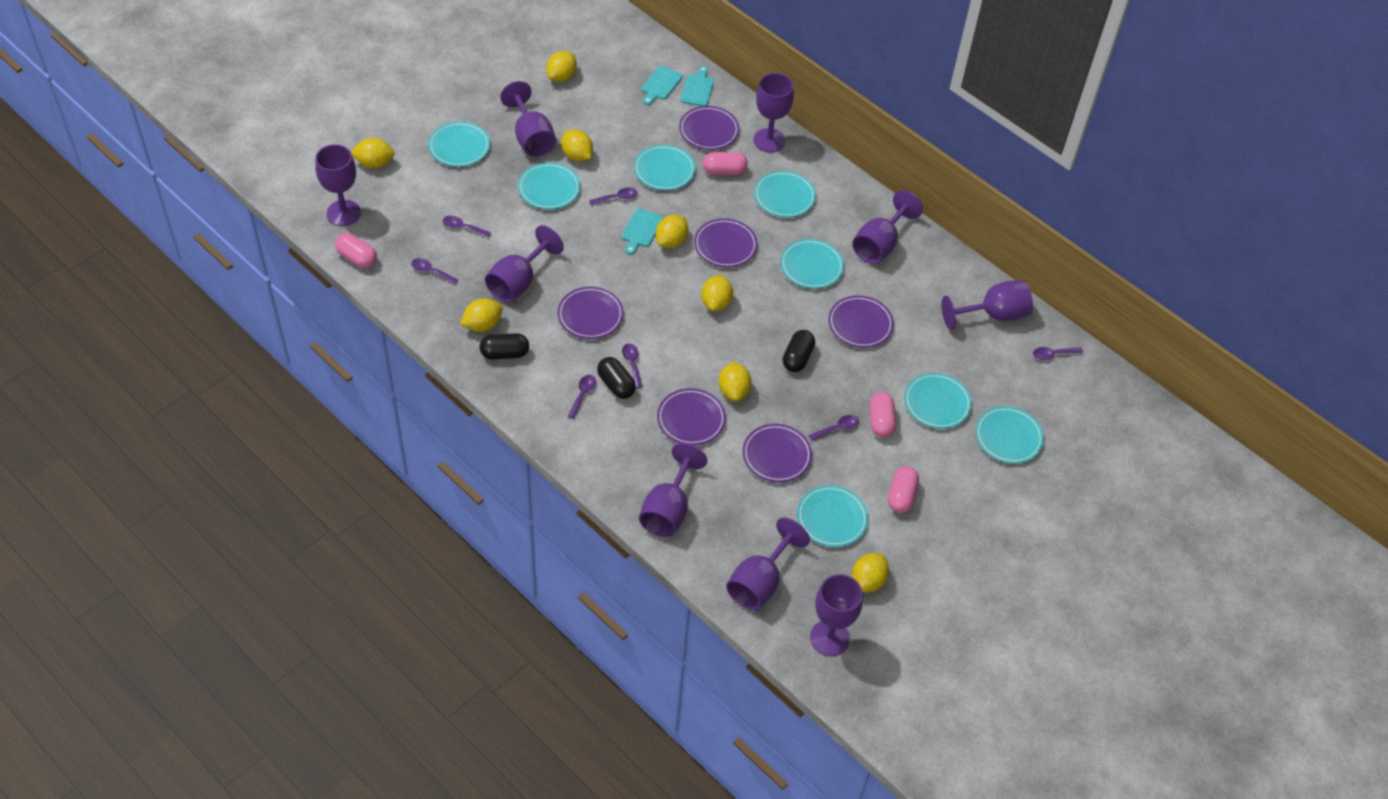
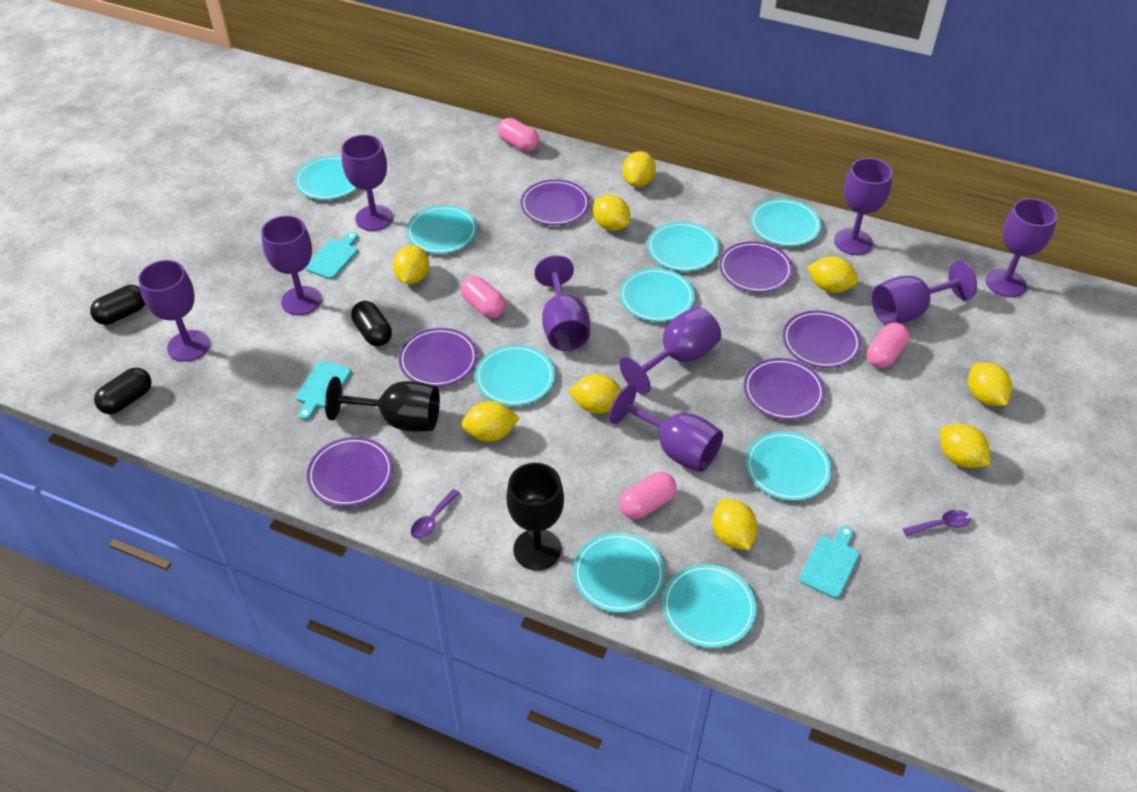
black goblet: none = 0 -> [325,377,440,432] [506,463,564,570] = 2
purple spoon: [411,258,458,284] [443,216,491,237] [568,375,596,419] [589,187,637,205] [622,343,643,388] [809,415,859,441] [1033,347,1083,360] = 7 -> [411,489,460,539] [903,510,971,536] = 2
turquoise plate: [428,122,490,167] [518,163,581,209] [634,145,695,191] [754,171,816,218] [780,239,844,289] [797,485,868,547] [904,373,972,429] [975,406,1044,464] = 8 -> [295,156,357,200] [406,205,477,254] [475,345,555,406] [573,532,665,613] [619,268,694,322] [647,222,719,271] [662,564,756,648] [745,431,832,501] [750,199,821,246] = 9
yellow lemon: [351,138,395,168] [460,299,503,332] [546,51,577,82] [561,129,593,161] [656,215,688,248] [701,275,733,311] [719,362,752,401] [852,553,889,592] = 8 -> [393,245,429,284] [461,401,520,442] [568,374,622,414] [593,195,630,231] [623,151,656,187] [712,499,758,550] [807,256,858,293] [940,424,990,468] [968,362,1012,406] = 9

